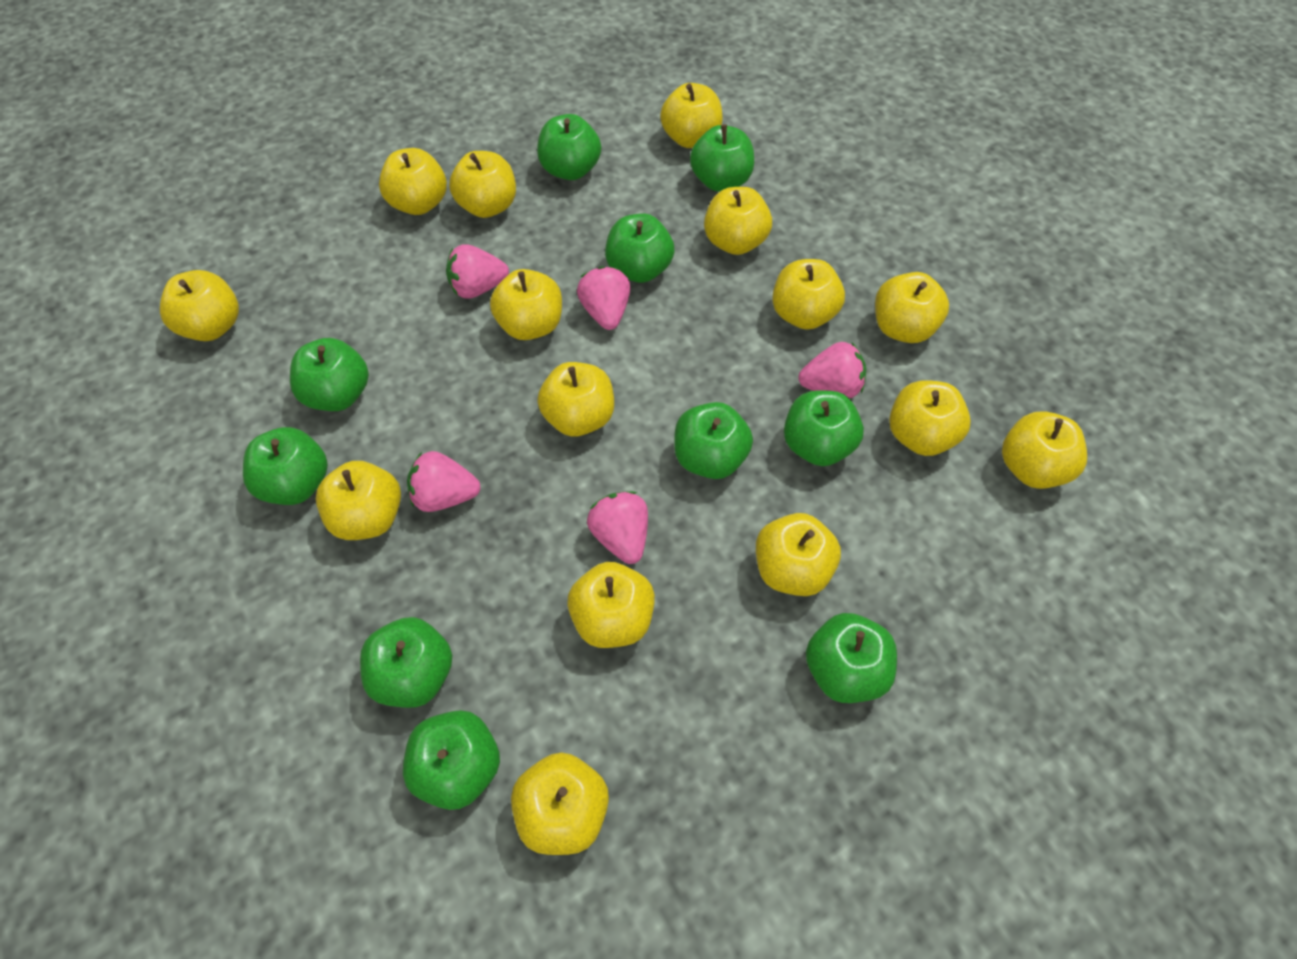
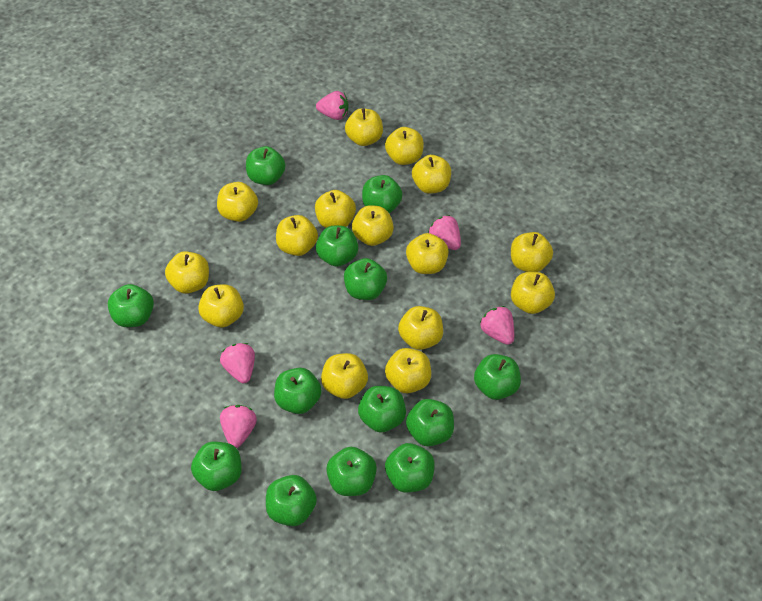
green apple: [243,427,328,505] [290,338,369,411] [360,617,452,708] [403,710,500,810] [537,114,601,180] [605,214,674,283] [674,402,753,479] [690,124,754,192] [784,390,864,466] [806,613,897,703] = 10 -> [108,284,154,327] [191,442,242,491] [246,146,286,185] [266,475,317,526] [274,368,322,414] [316,226,358,267] [326,447,377,496] [344,258,387,300] [358,386,406,432] [362,175,403,213] [385,443,435,493] [406,399,454,446] [474,354,521,400] = 13

